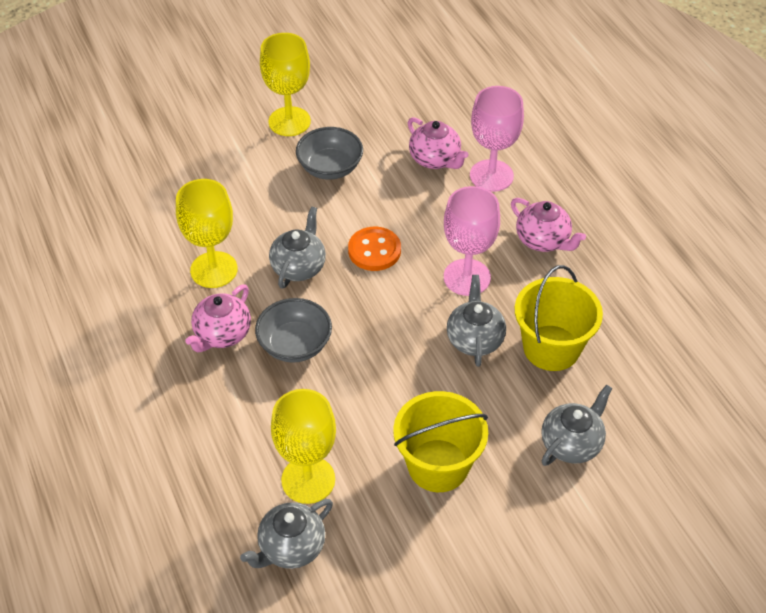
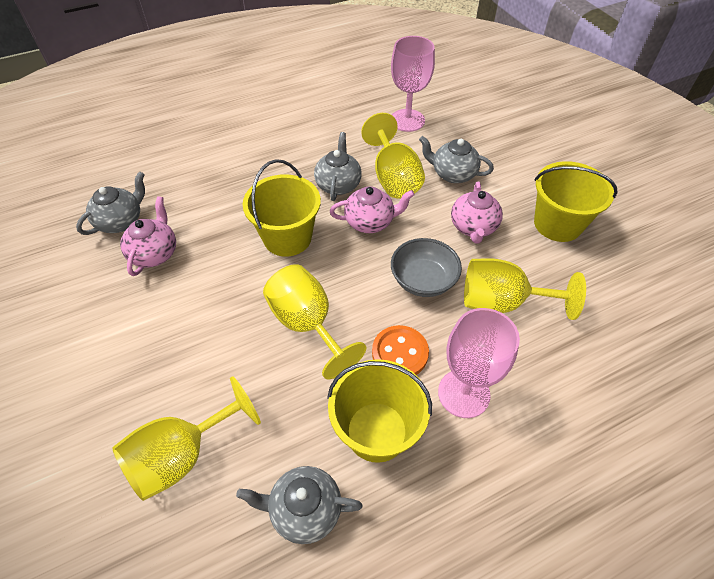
grey bowl: [255,298,332,363] [296,127,363,180] = 2 -> [391,238,462,297] = 1
yellow bucket: [393,391,488,492] [515,265,603,371] = 2 -> [243,159,321,257] [327,359,432,463] [534,161,617,242] = 3
yellow goblet: [176,179,238,288] [260,33,311,136] [271,389,336,504] = 3 -> [112,376,261,501] [263,264,366,379] [361,113,425,199] [464,258,586,320] = 4

